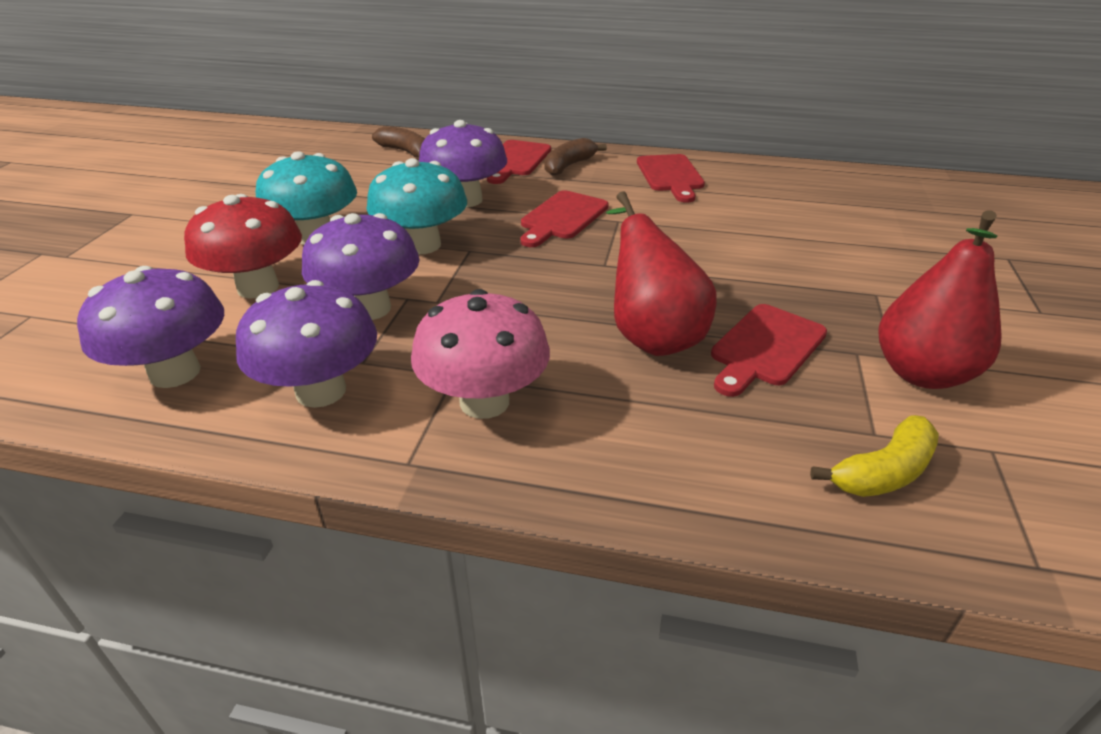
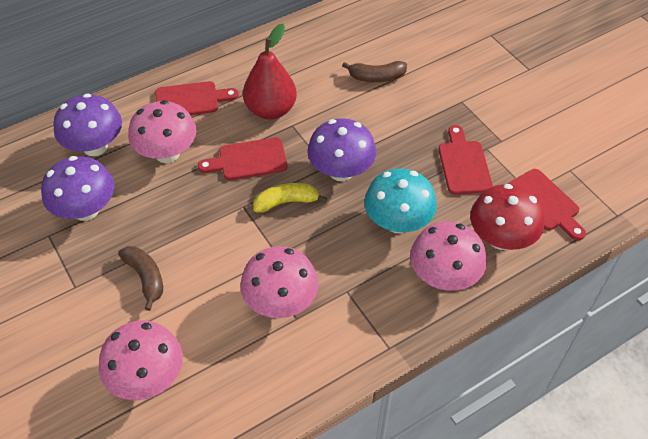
pink mushroom: [411,289,550,419] = 1 -> [99,320,183,401] [128,100,197,163] [240,246,318,318] [410,222,487,291] = 4
purple mushroom: [77,266,224,388] [236,280,377,408] [302,213,420,320] [419,120,507,207] = 4 -> [41,156,114,221] [53,93,122,156] [307,118,376,181] = 3
red pear: [606,191,717,356] [878,211,1002,389] = 2 -> [243,24,297,120] = 1
turquoise mushroom: [256,151,357,245] [367,158,467,254] = 2 -> [364,168,437,233] = 1

